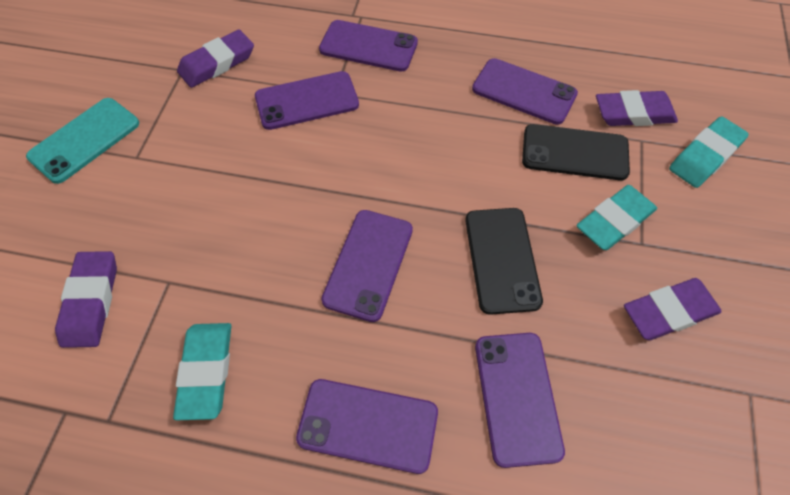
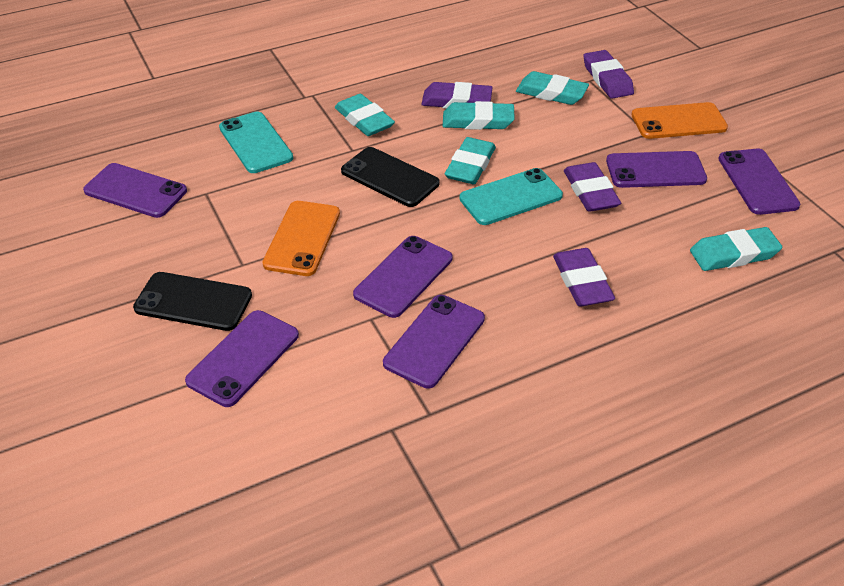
orange phone: none = 0 -> [262,201,340,276] [631,102,728,139] = 2
turquoise eraser: [173,323,231,421] [576,185,657,250] [669,116,749,188] = 3 -> [335,94,395,136] [443,101,515,130] [445,137,496,184] [516,71,589,105] [690,227,782,271] = 5
turquoise phone: [26,98,139,184] = 1 -> [219,111,293,173] [460,168,563,225] = 2

